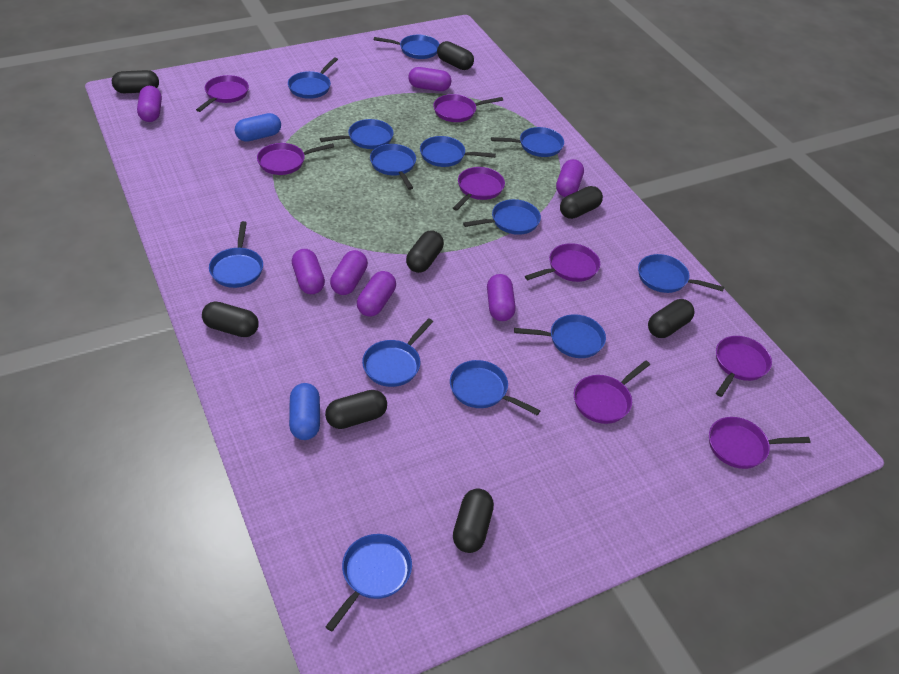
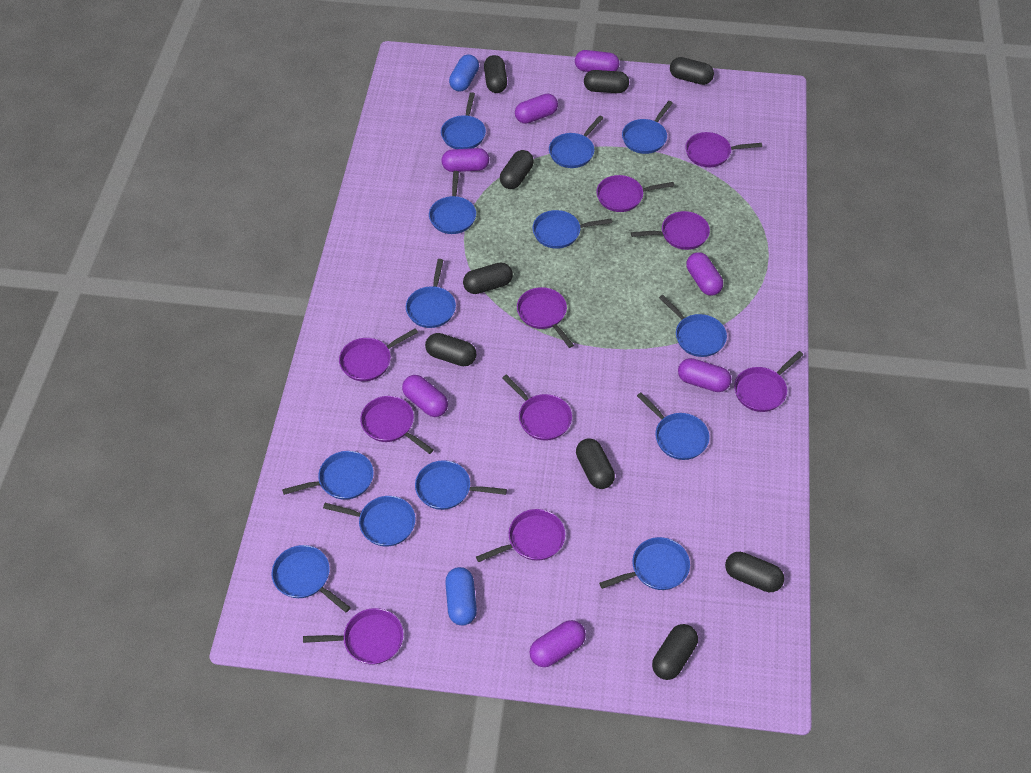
black capsule: [112,70,159,93] [202,301,259,337] [325,390,387,429] [406,230,444,273] [437,41,474,70] [453,489,494,553] [560,186,603,219] [648,299,694,338] = 8 -> [425,333,476,366] [463,262,513,294] [484,55,507,93] [500,150,534,189] [576,438,615,489] [584,70,629,93] [652,624,698,680] [670,57,714,85] [725,552,784,592] = 9
purple pan: [196,75,249,112] [257,143,334,175] [433,94,503,122] [453,167,505,211] [525,243,600,282] [574,360,650,424] [709,417,810,469] [716,336,772,397] = 8 -> [303,608,403,664] [339,328,418,381] [360,396,434,454] [476,509,565,562] [502,374,572,441] [517,287,574,348] [596,175,674,212] [631,211,710,250] [685,132,762,167] [734,351,803,412] = 10

